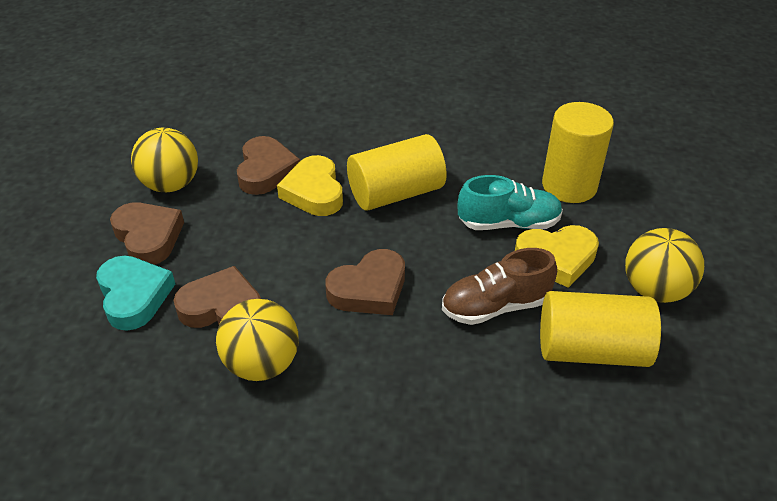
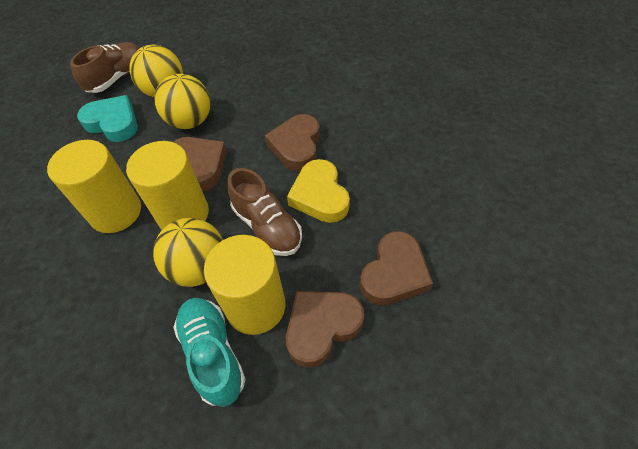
brown shoe: [442,248,557,325] = 1 -> [70,42,140,93] [227,168,302,256] = 2
yellow heart: [277,155,343,216] [515,225,599,288] = 2 -> [287,159,350,223] = 1

